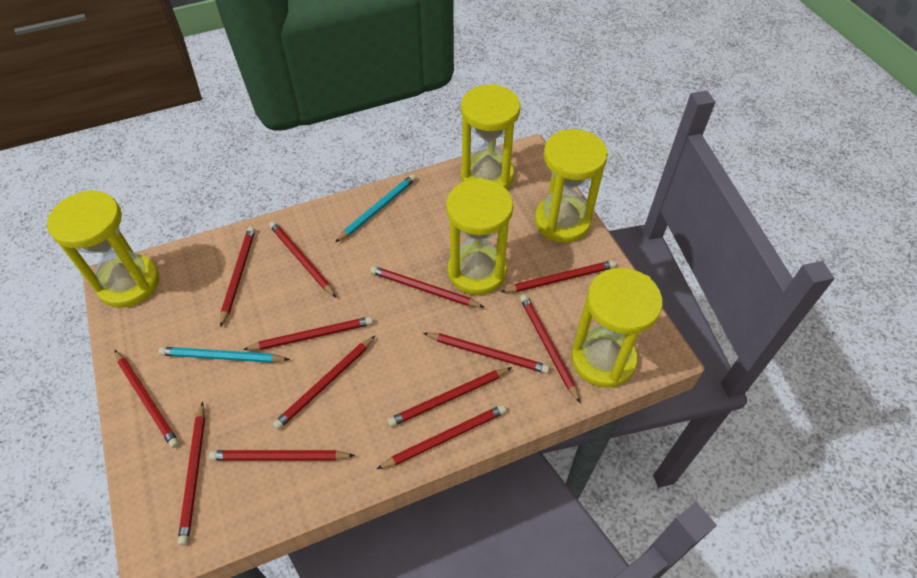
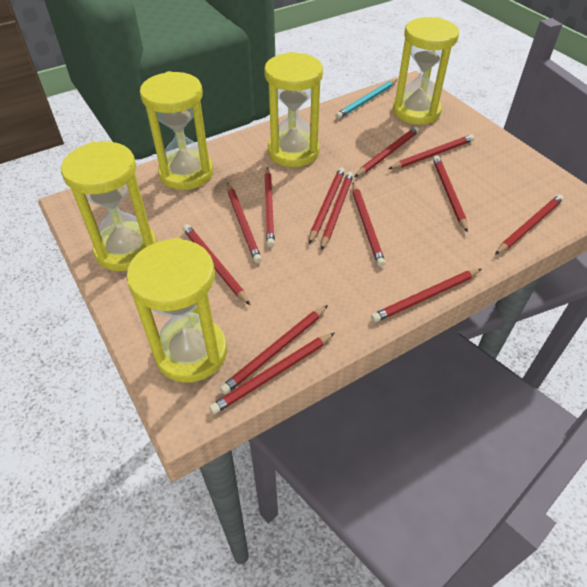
turquoise pencil: [158,347,290,363] [335,174,416,242] = 2 -> [335,79,397,119] = 1

